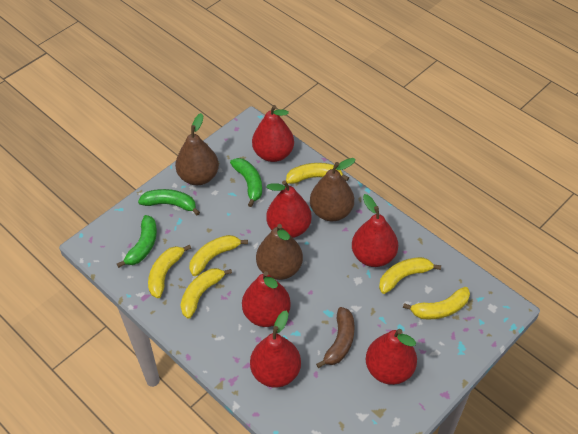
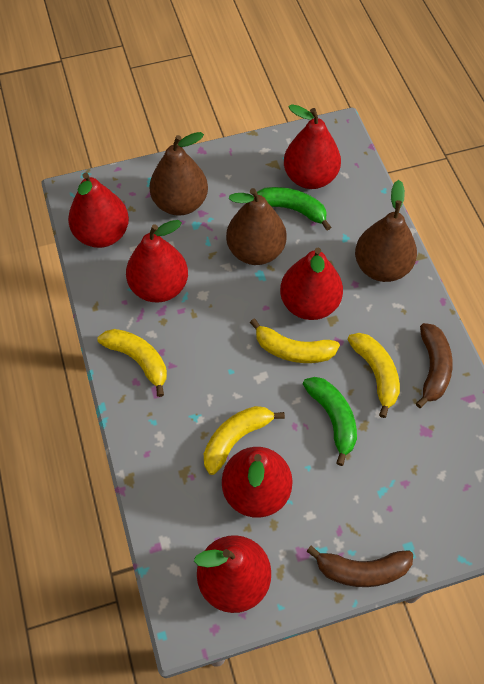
brown banana: [316,307,355,368] = 1 -> [306,545,413,587] [416,323,453,408] = 2
green banana: [117,215,157,268] [138,189,200,216] [230,158,262,207] = 3 -> [257,187,331,230] [303,377,357,466] = 2
yellow banana: [148,244,191,298] [180,268,232,319] [190,235,248,276] [286,163,349,184] [379,257,441,294] [403,287,470,319] = 6 -> [97,329,167,397] [204,406,285,475] [250,319,340,363] [347,333,400,418] = 4

